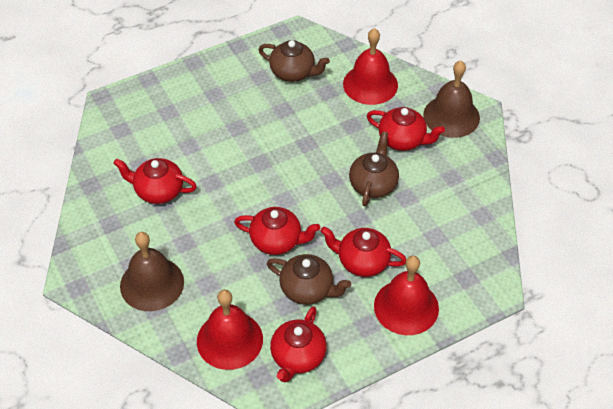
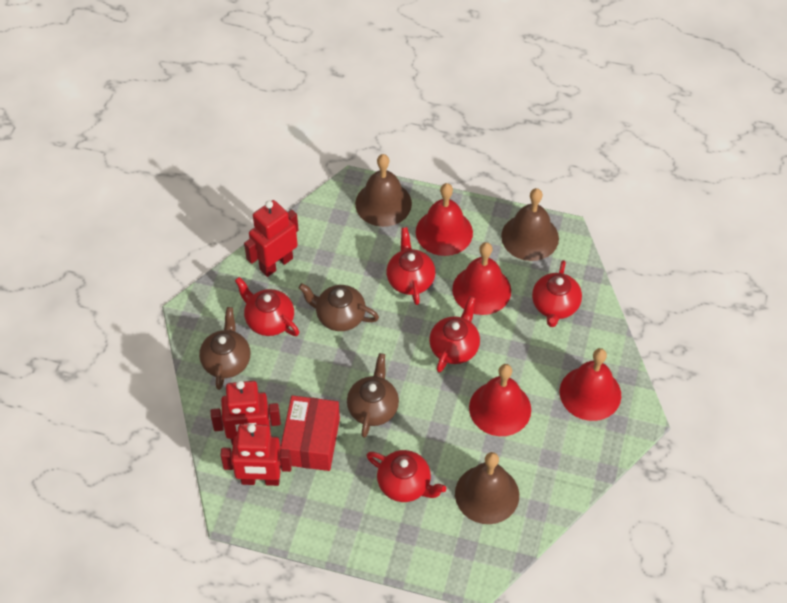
brown bell: [120,232,184,311] [423,61,480,138] = 2 -> [355,154,412,227] [455,452,519,524] [501,188,559,261] = 3
red bell: [197,290,263,370] [343,28,398,105] [374,256,439,335] = 3 -> [416,183,473,256] [452,242,511,315] [469,364,531,436] [560,348,621,421] = 4
red box: none = 0 -> [280,395,340,471] = 1
red robot: none = 0 -> [211,381,281,445] [220,424,292,486] [244,200,299,277] = 3

